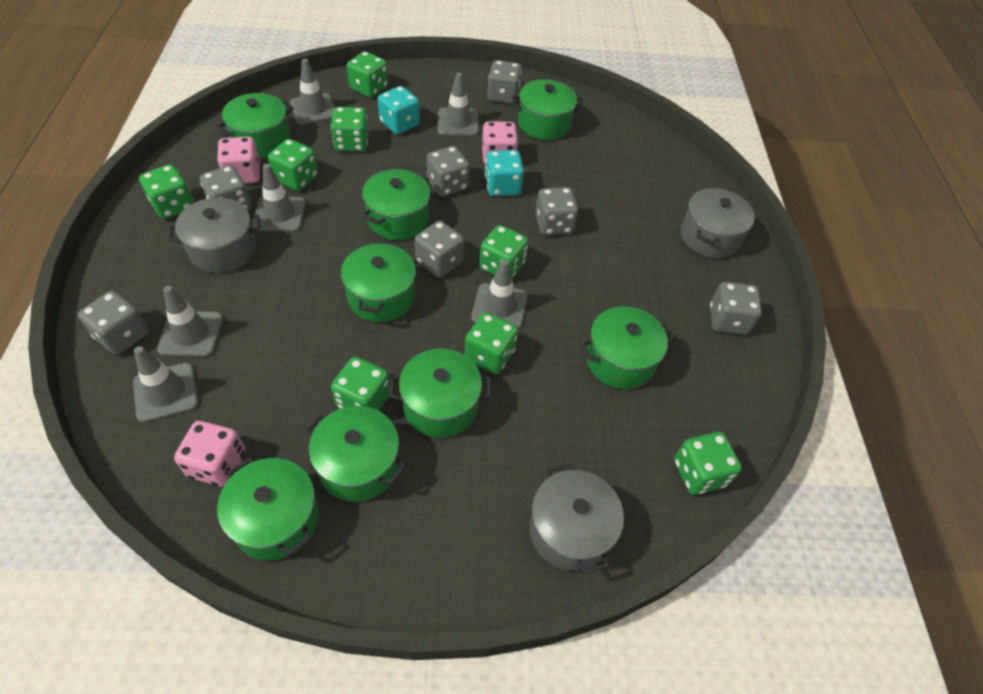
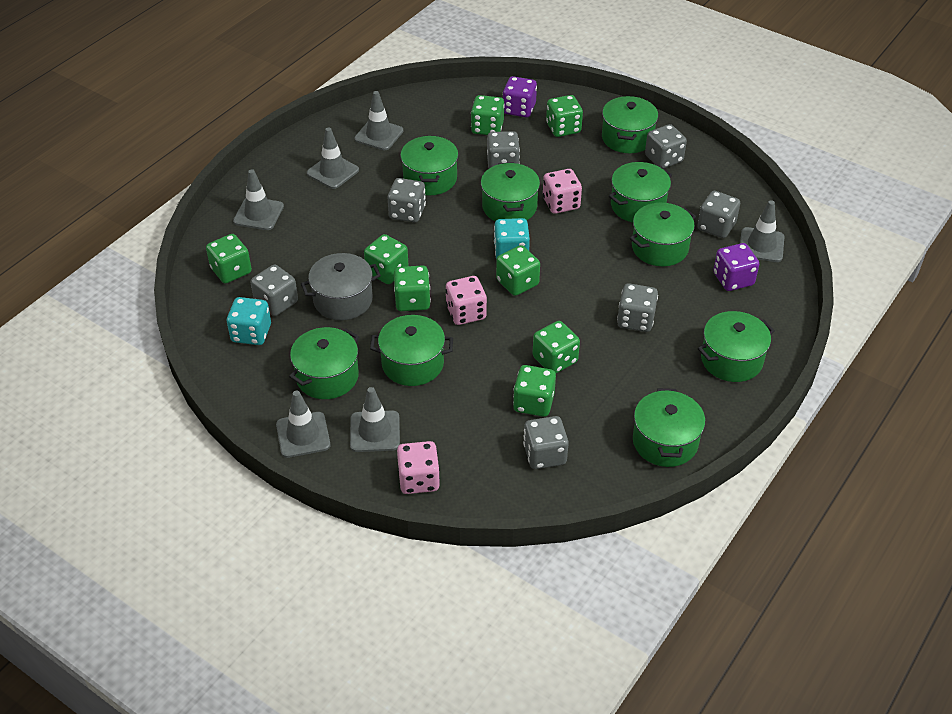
green pot: [216,93,294,158] [217,457,319,561] [305,406,406,502] [341,241,416,322] [362,169,430,240] [389,349,492,438] [511,79,584,140] [580,306,675,389] = 8 -> [289,327,359,399] [370,315,453,386] [400,136,458,195] [481,162,540,221] [602,96,658,153] [609,162,672,222] [630,203,696,266] [633,388,705,467] [698,311,775,382] = 9
grey pot: [168,197,260,273] [529,463,624,574] [680,188,755,258] = 3 -> [301,253,381,320] = 1
purple dice: none = 0 -> [503,76,537,117] [713,243,759,291] = 2

